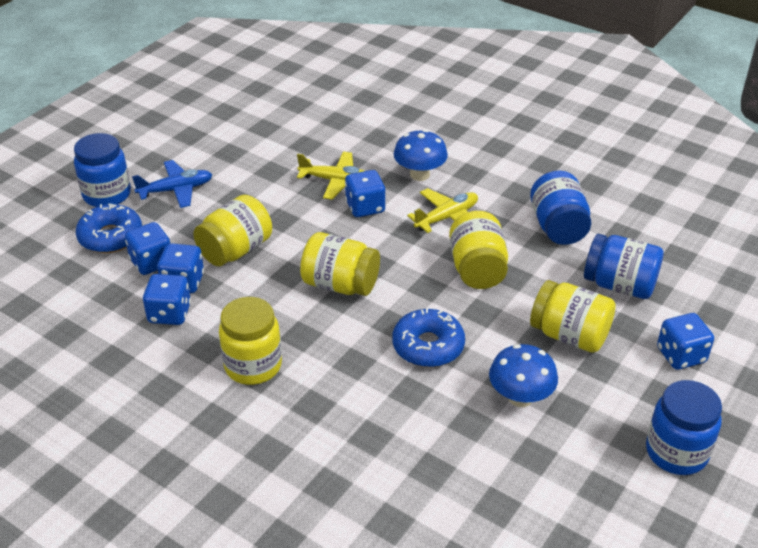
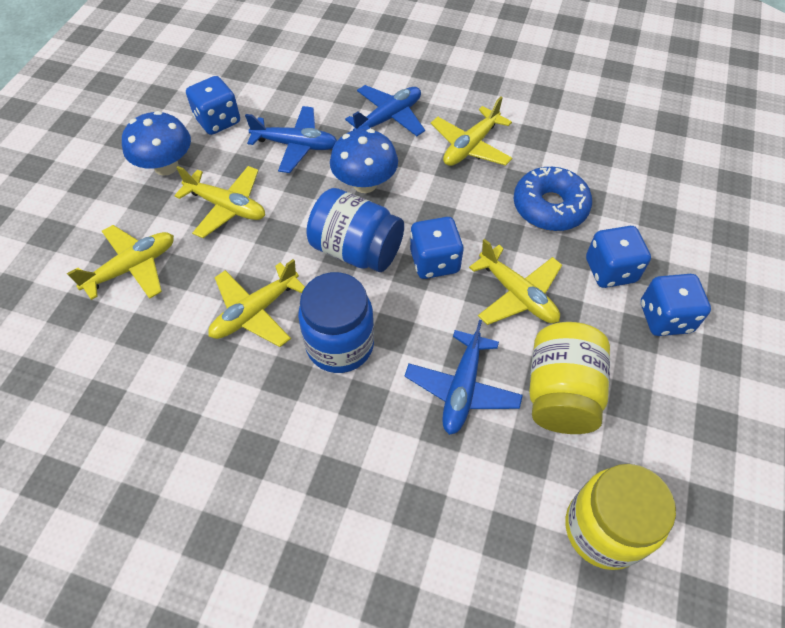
blue dice: [125,222,170,275] [143,274,191,325] [157,243,204,293] [345,170,386,217] [657,313,714,370] = 5 -> [186,76,240,135] [410,217,464,279] [586,226,651,288] [641,274,711,336] = 4
blue donut: [76,204,142,253] [392,308,465,367] = 2 -> [514,167,592,231] = 1
blue jar: [74,133,131,207] [530,171,591,245] [584,234,664,299] [646,380,722,475] = 4 -> [298,272,374,373] [307,188,404,272] = 2
blue plane: [132,160,212,208] = 1 -> [245,106,337,173] [345,85,425,136] [404,320,523,435] = 3
yellow jar: [193,195,272,266] [219,297,282,385] [300,232,380,296] [449,211,508,289] [530,280,616,353] = 5 -> [529,322,610,434] [565,464,676,570] = 2
yellow plane: [297,152,365,200] [407,188,478,233] = 2 -> [67,225,174,300] [174,166,265,238] [208,259,305,347] [431,97,513,166] [469,239,562,325] = 5

